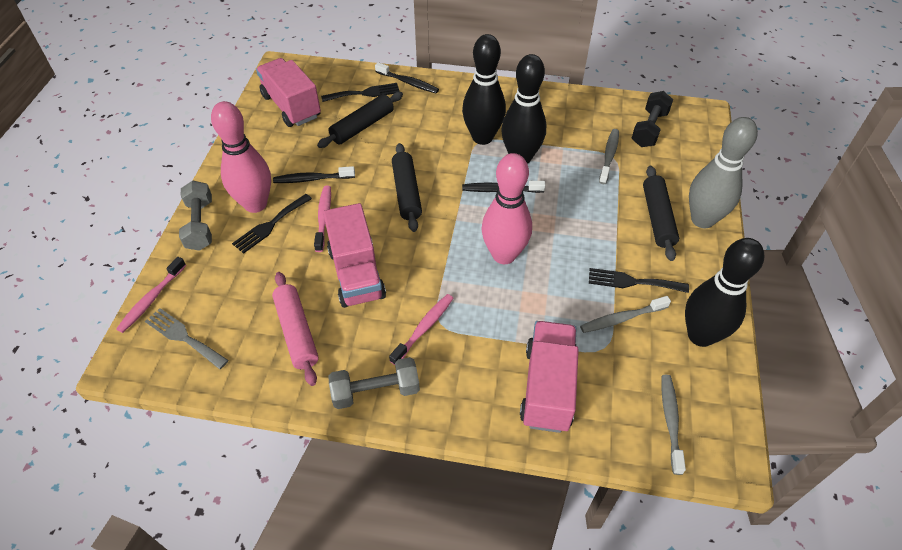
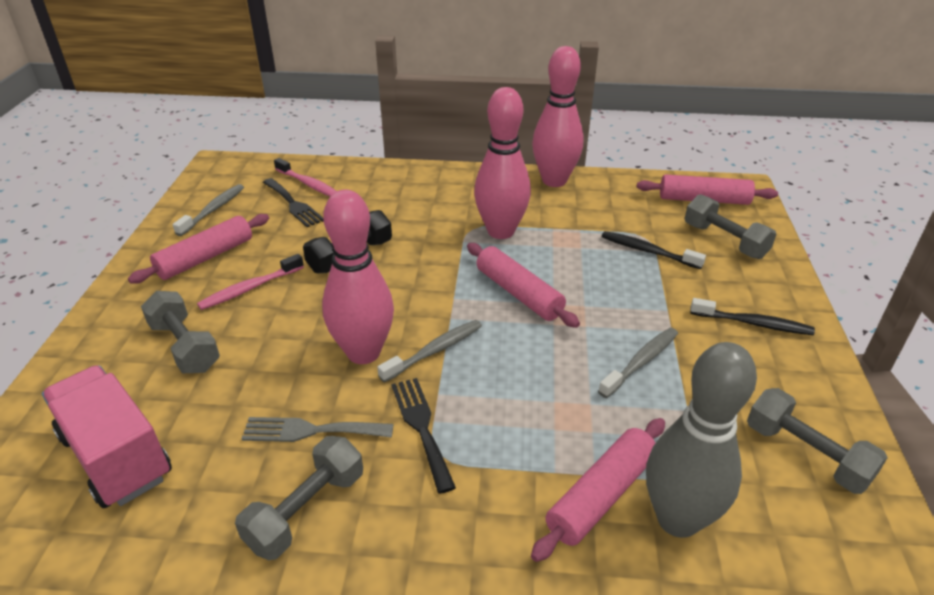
black bowling pin: [462,34,506,145] [501,54,546,164] [685,238,764,347] = 3 -> none = 0
black fork: [232,194,312,254] [321,83,400,102] [589,268,689,293] = 3 -> [263,178,324,227] [391,378,456,494] = 2
black rolling pin: [317,92,403,148] [392,143,422,232] [643,166,679,261] = 3 -> none = 0
black toothbrush: [273,166,355,183] [375,62,439,93] [462,181,545,193] = 3 -> [602,231,706,269] [690,298,815,335] = 2
grey dumbbell: [179,181,212,251] [329,357,420,409] = 2 -> [141,291,220,373] [235,436,363,560] [685,194,776,259] [747,388,888,494] = 4
pink bowling pin: [211,101,271,213] [482,153,532,264] = 2 -> [322,190,394,364] [474,87,531,239] [532,46,583,187] = 3
pink rolling pin: [272,272,319,386] = 1 -> [128,214,269,284] [467,243,580,328] [531,418,665,562] [637,174,778,205] = 4
pink toothbrush: [116,257,186,333] [314,186,331,252] [389,294,454,365] = 3 -> [197,254,304,310] [274,158,337,196] = 2
pink truck: [256,58,321,127] [323,203,386,308] [520,321,579,433] = 3 -> [42,365,172,508] = 1

